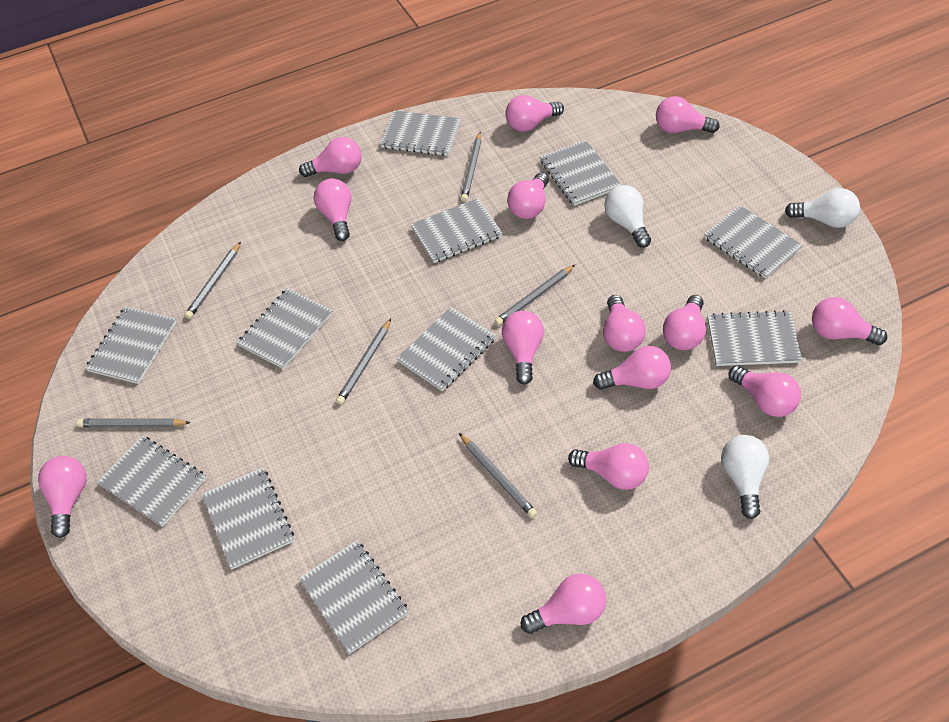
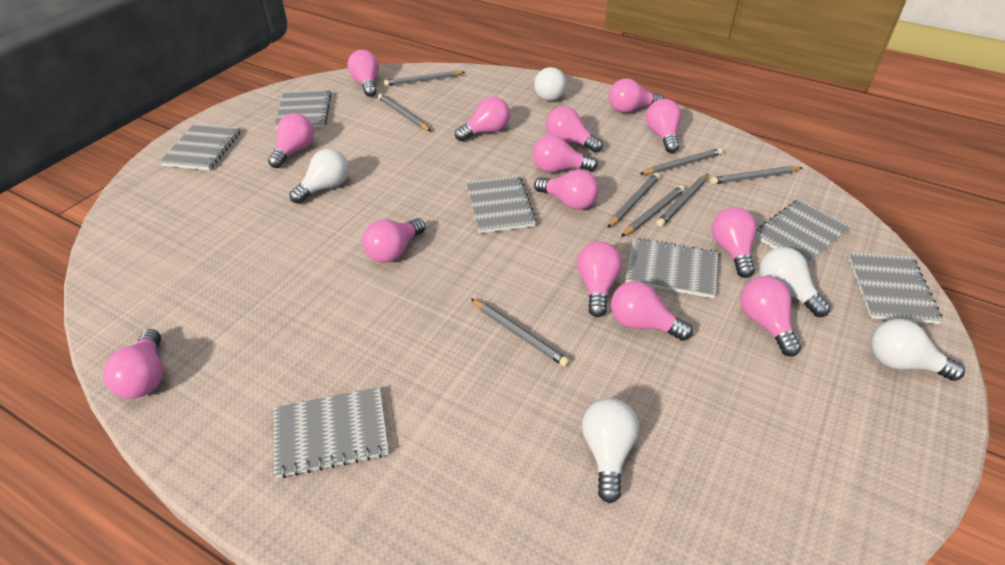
grey notebook: [85,307,176,384] [97,436,206,527] [202,467,294,569] [237,288,332,369] [299,540,409,654] [380,110,461,156] [397,307,496,391] [411,198,502,263] [540,140,621,206] [704,205,802,279] [707,310,802,366] = 11 -> [160,123,241,170] [274,89,332,129] [274,387,389,478] [466,176,537,233] [625,238,718,298] [755,199,851,265] [848,252,943,324] = 7
grey pencil: [77,418,191,427] [185,242,241,319] [336,319,391,405] [459,433,537,518] [461,132,481,202] [495,265,575,326] = 6 -> [378,94,431,131] [384,71,465,86] [471,299,570,367] [607,173,660,228] [621,185,685,237] [640,148,723,175] [656,174,708,227] [710,166,802,185] = 8
white light bulb: [604,185,651,248] [721,435,769,519] [785,188,860,228] = 3 -> [290,149,349,204] [534,67,566,101] [582,398,639,503] [759,247,831,317] [871,319,965,381] = 5

